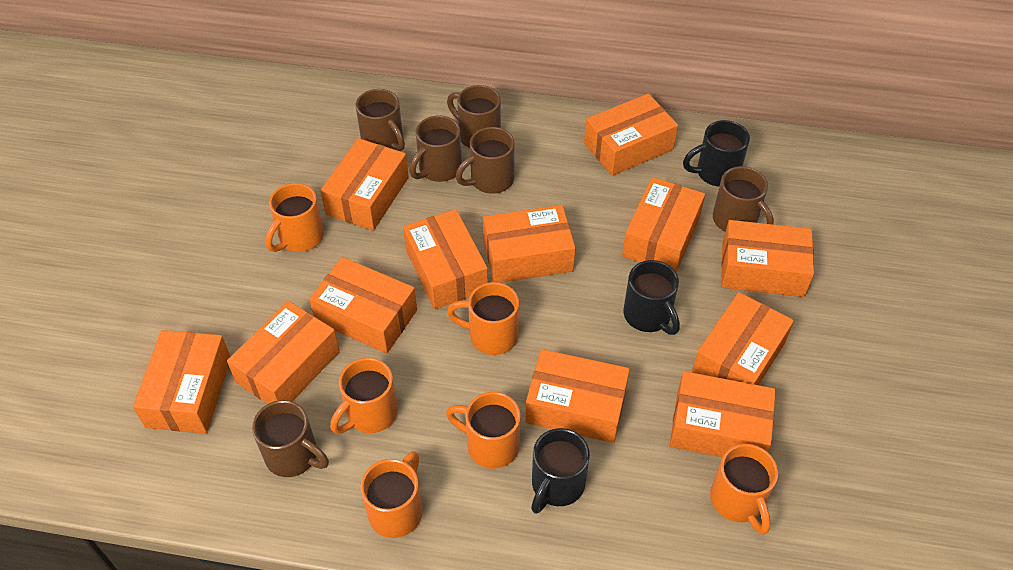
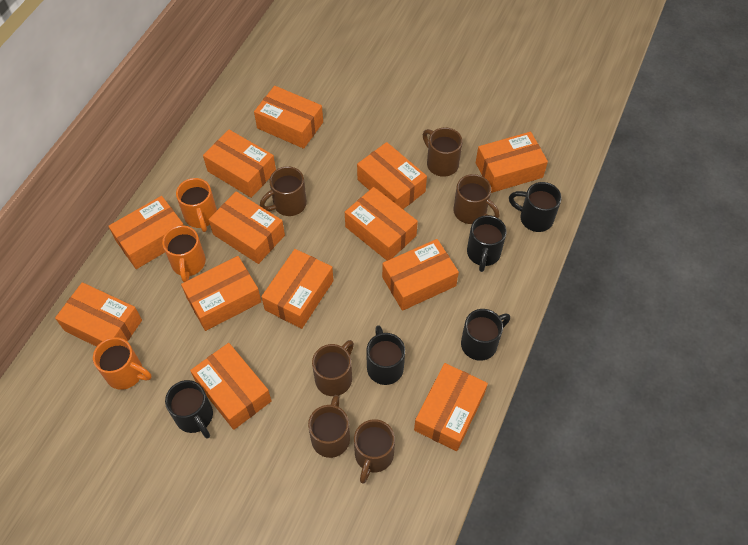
black mug: [531,428,590,514] [623,260,680,335] [683,120,750,187] = 3 -> [165,380,213,439] [366,325,405,385] [461,309,510,361] [467,215,507,272] [509,182,562,232] = 5
orange box: [133,330,231,434] [227,301,340,404] [309,257,417,354] [320,138,409,231] [403,209,488,309] [483,205,576,283] [525,349,630,443] [584,93,678,176] [622,177,705,273] [670,371,776,457] [692,292,794,385] [721,220,814,297] = 12 -> [55,282,142,347] [108,196,184,269] [181,256,261,331] [190,343,271,430] [203,130,276,198] [208,191,285,264] [254,86,323,149] [261,249,334,329] [345,187,418,261] [357,142,427,209] [382,239,459,311] [414,363,488,451] [476,132,548,193] = 13
orange mug: [265,183,324,252] [330,358,398,434] [360,451,423,538] [446,392,521,469] [447,282,519,355] [710,444,778,535] = 6 -> [93,337,152,390] [162,226,206,282] [176,178,217,232] = 3

